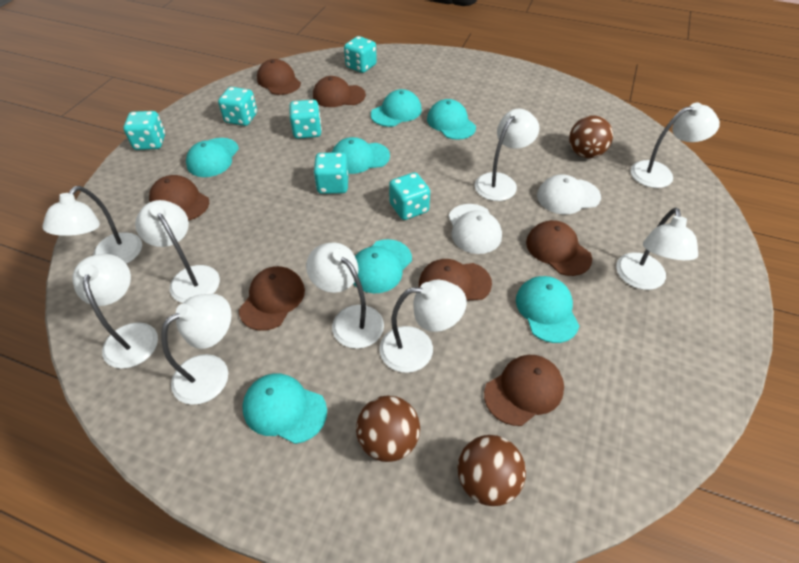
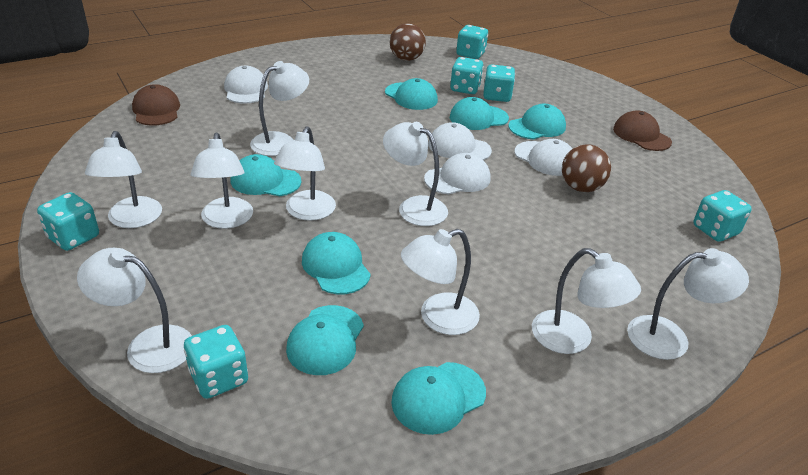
brown ball: [356,396,420,462] [458,435,526,506] [569,115,613,158] = 3 -> [390,23,426,61] [562,144,611,192] = 2
brown cap: [149,175,209,221] [239,266,305,331] [257,59,301,95] [313,76,366,107] [419,259,492,301] [484,355,564,426] [526,220,592,276] = 7 -> [132,84,180,126] [613,110,672,151] = 2
white cap: [448,204,502,254] [537,174,601,215] = 2 -> [224,66,268,104] [424,153,491,195] [428,122,492,160] [514,139,572,176] = 4

